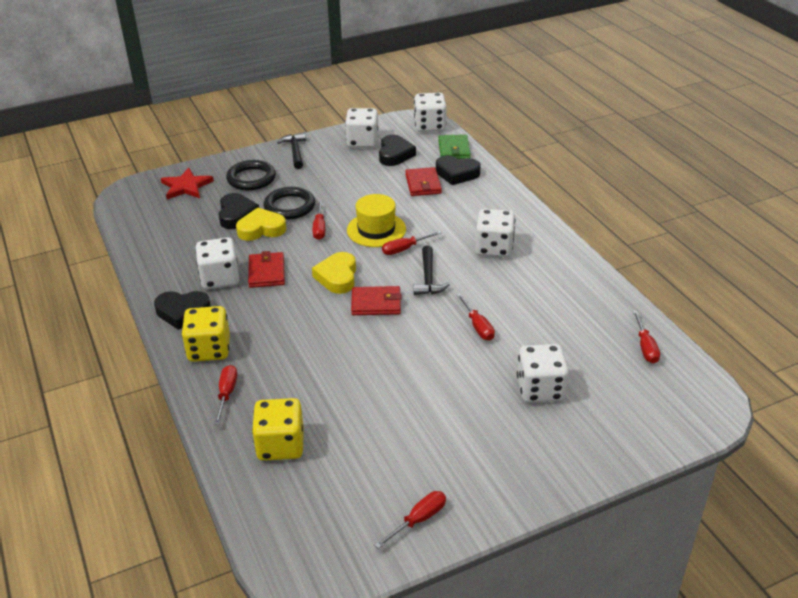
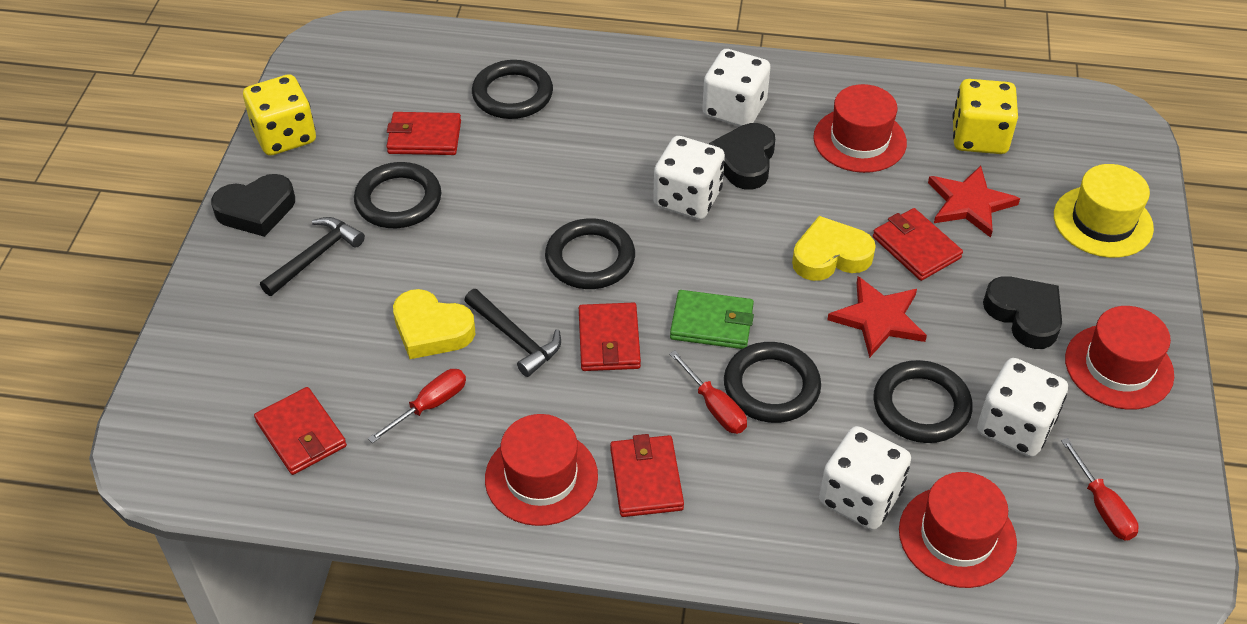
black heart: [154,291,211,330] [219,193,259,229] [379,135,416,166] [436,156,481,185] = 4 -> [211,174,295,237] [709,123,775,190] [983,276,1062,349] = 3
black ring: [226,160,276,191] [264,187,315,220] = 2 -> [354,162,441,228] [472,60,553,119] [545,218,635,289] [724,342,821,423] [873,360,973,443] = 5
red hat: none = 0 -> [485,414,598,526] [813,84,907,173] [899,472,1017,588] [1065,306,1174,410] = 4
red screwdriver: [214,365,237,425] [312,201,325,240] [375,491,446,549] [382,231,442,255] [457,294,495,341] [633,311,660,364] = 6 -> [368,369,466,443] [669,350,747,434] [1061,438,1139,540] = 3
red star: [161,168,214,199] = 1 -> [827,276,927,358] [928,166,1020,238] = 2
red wallet: [248,251,285,288] [351,286,402,315] [405,167,442,196] = 3 -> [254,387,347,475] [386,112,461,155] [579,303,641,371] [610,434,684,517] [873,208,963,281] = 5
white dice: [195,237,239,289] [345,108,379,148] [414,93,447,132] [475,209,515,257] [517,344,569,403] = 5 -> [653,136,725,220] [702,49,771,127] [819,426,911,530] [977,358,1068,457] = 4

